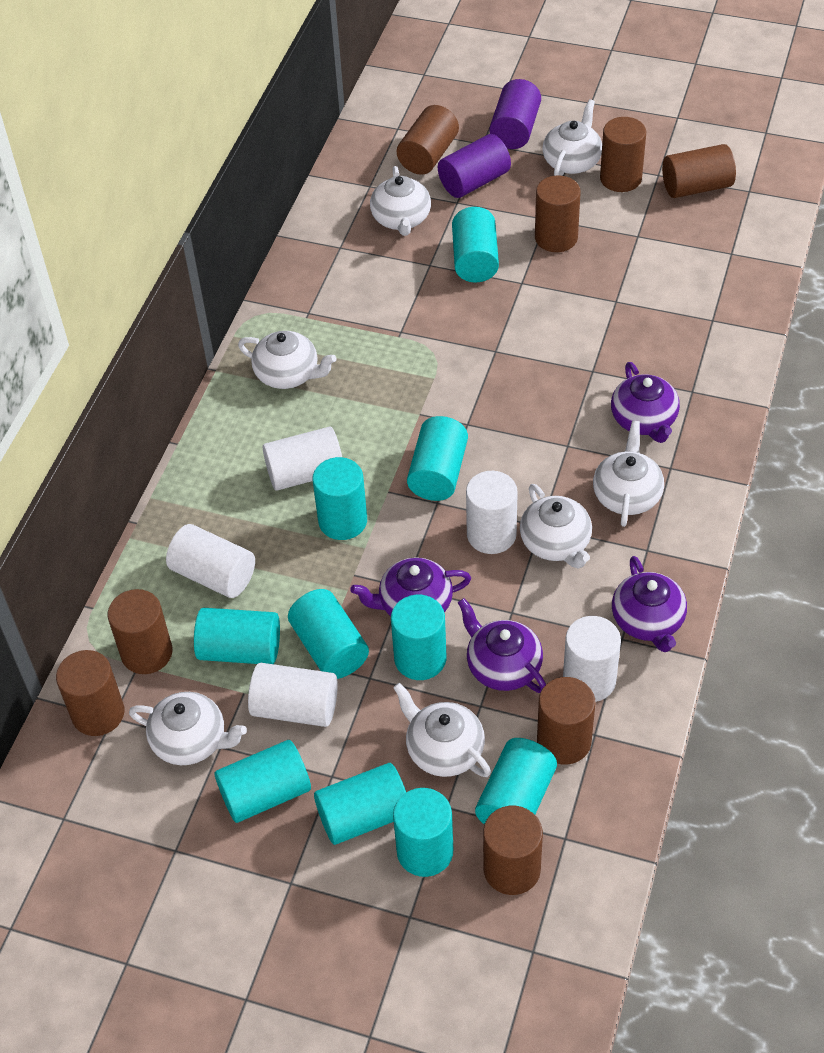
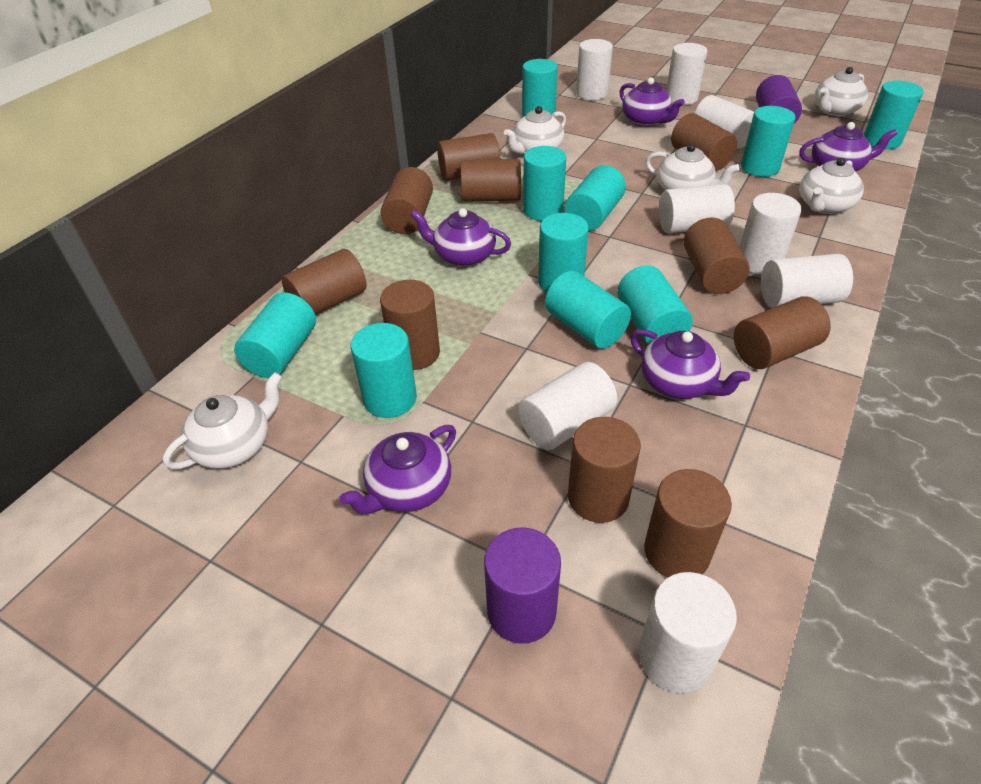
brown cylinder: [56,650,125,736] [108,589,173,674] [397,105,459,175] [483,806,543,895] [535,176,581,252] [537,677,595,764] [600,117,646,192] [662,144,736,198] = 8 -> [282,249,367,315] [380,280,440,370] [381,167,433,234] [437,133,500,181] [460,159,521,202] [568,417,641,523] [644,469,732,578] [671,113,737,171] [684,217,750,294] [734,296,831,369] = 10
purple teapot: [350,557,471,616] [458,598,546,693] [611,362,680,443] [612,556,687,652] = 4 -> [339,425,456,514] [410,208,511,267] [619,77,685,127] [630,329,750,399] [799,122,897,172] = 5
white cylinder: [166,524,255,598] [248,663,338,727] [263,427,342,491] [466,471,518,554] [563,616,621,702] = 5 -> [518,362,617,450] [576,39,613,100] [639,572,737,693] [659,184,735,234] [666,43,708,105] [695,95,754,149] [740,193,802,275] [761,254,853,308] = 8
white teapot: [129,692,247,765] [238,331,336,389] [370,166,431,236] [393,683,491,777] [520,484,592,569] [542,99,602,176] [593,421,664,527] = 7 -> [163,372,282,469] [504,106,566,154] [645,144,740,190] [799,158,864,214] [815,67,868,116] = 5

